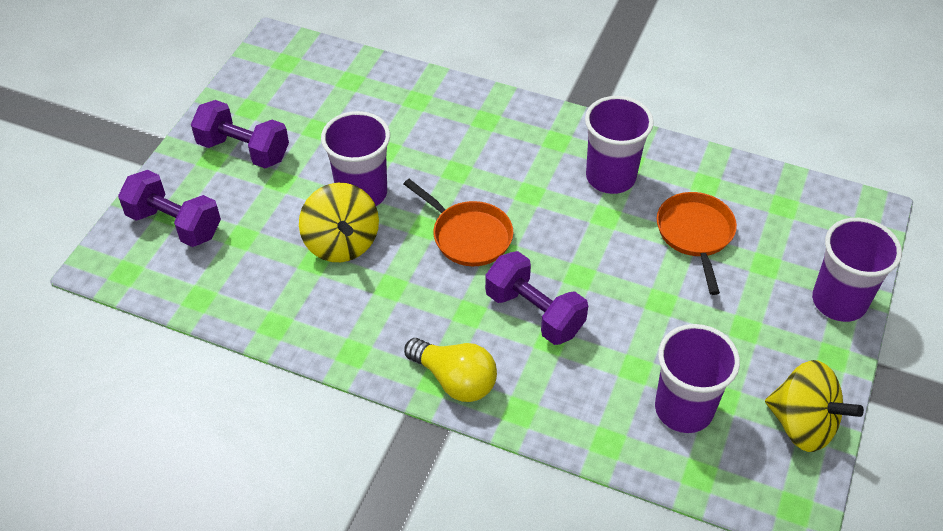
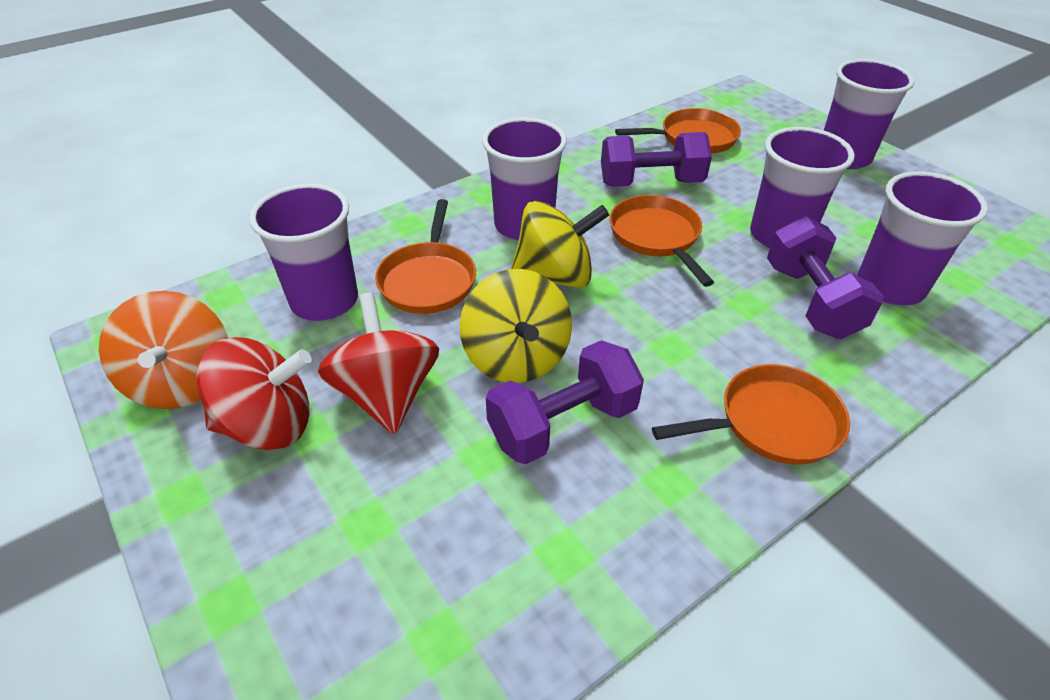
orange pan: [404,179,513,266] [657,192,737,295] = 2 -> [375,199,476,314] [610,195,714,287] [615,108,741,154] [652,364,850,465] = 4
orange spinning top: none = 0 -> [99,291,228,409] = 1
purple cup: [321,111,390,206] [585,96,654,194] [655,324,740,433] [812,218,902,322] = 4 -> [249,184,358,321] [482,117,567,240] [750,127,855,248] [824,59,915,169] [858,171,988,306] = 5
red spinning top: none = 0 -> [196,337,312,450] [318,292,439,434] = 2
yellow light bulb: [404,338,497,402] = 1 -> none = 0

